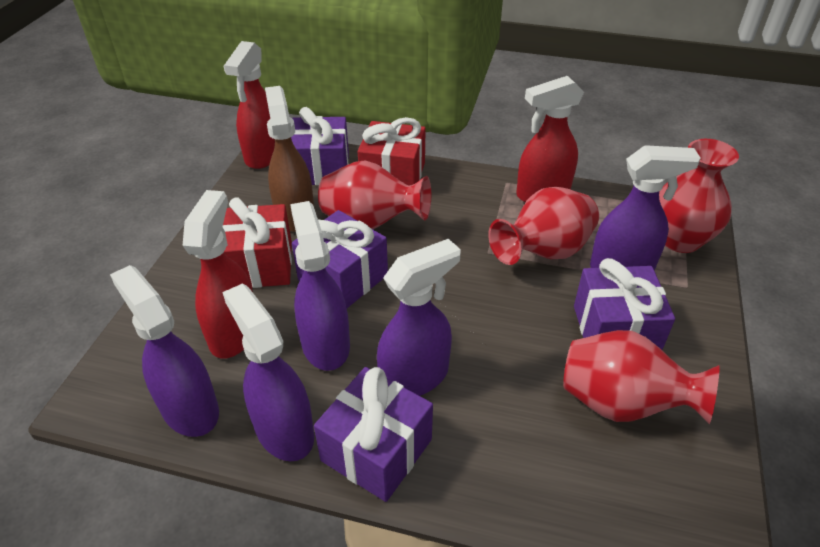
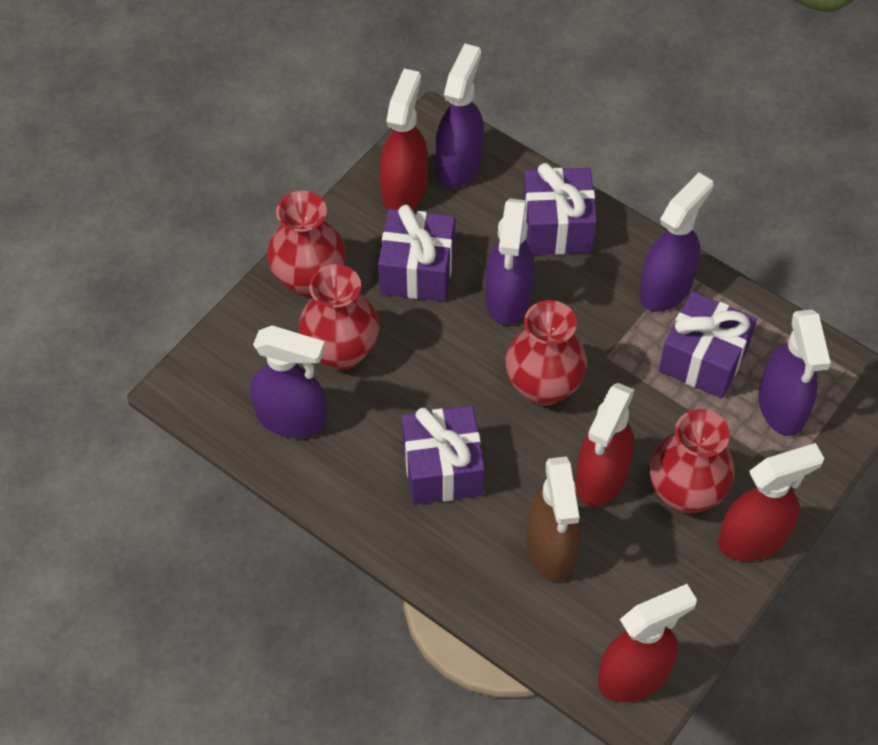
red gift: [223,197,292,288] [358,117,426,186] = 2 -> none = 0
red spray bottle: [183,190,253,359] [224,41,275,169] [516,76,584,202] = 3 -> [380,69,428,210] [576,383,634,506] [598,584,697,702] [718,443,824,561] = 4

